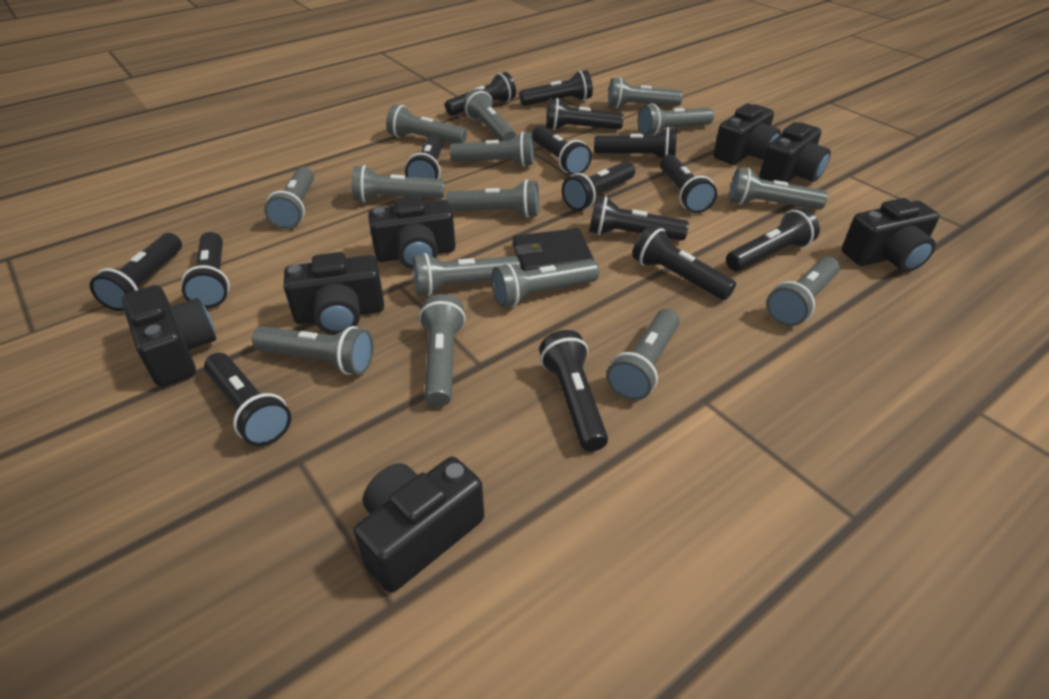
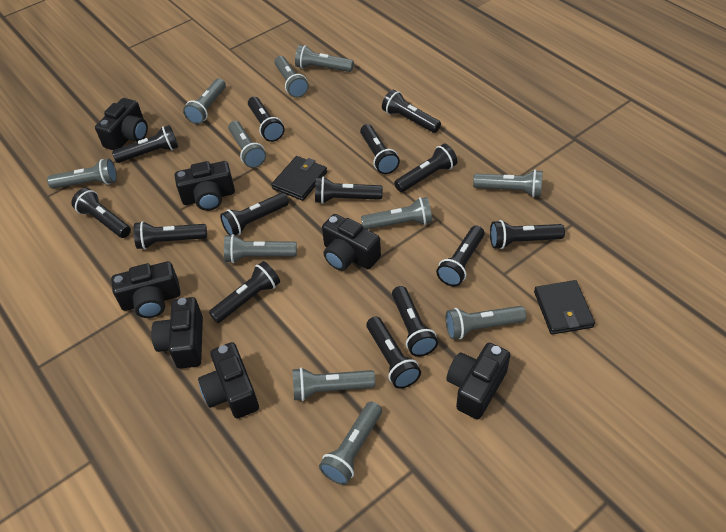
black flashlight: [90,233,182,311] [181,232,230,308] [204,353,291,446] [405,134,444,179] [445,72,516,116] [519,70,593,106] [532,126,592,175] [539,330,608,452] [546,98,624,130] [562,161,635,211] [589,196,689,241] [594,127,677,159] [632,225,736,300] [660,154,717,213] [726,208,820,272] = 15 -> [71,188,131,238] [112,125,178,163] [134,221,207,249] [209,261,280,323] [220,193,289,236] [248,97,285,142] [315,176,383,204] [360,124,400,174] [366,317,421,389] [382,90,441,133] [392,286,438,357] [394,144,457,192] [436,226,484,287] [490,220,565,249] = 14
black wallet: [513,228,594,271] = 1 -> [271,156,327,201] [534,280,595,335] = 2
grey flashlight: [252,326,374,375] [264,167,314,229] [352,165,444,202] [386,105,467,143] [413,253,521,296] [419,294,466,407] [446,179,539,218] [450,132,534,167] [463,89,516,141] [492,260,599,307] [606,309,680,401] [608,77,683,108] [638,103,714,135] [729,168,828,210] [766,256,840,326] = 15 -> [47,159,117,189] [183,78,226,124] [224,234,297,263] [228,121,266,168] [275,56,309,98] [292,367,375,401] [295,45,354,72] [319,402,382,485] [361,197,432,230] [446,306,526,339] [473,170,543,197] = 11

